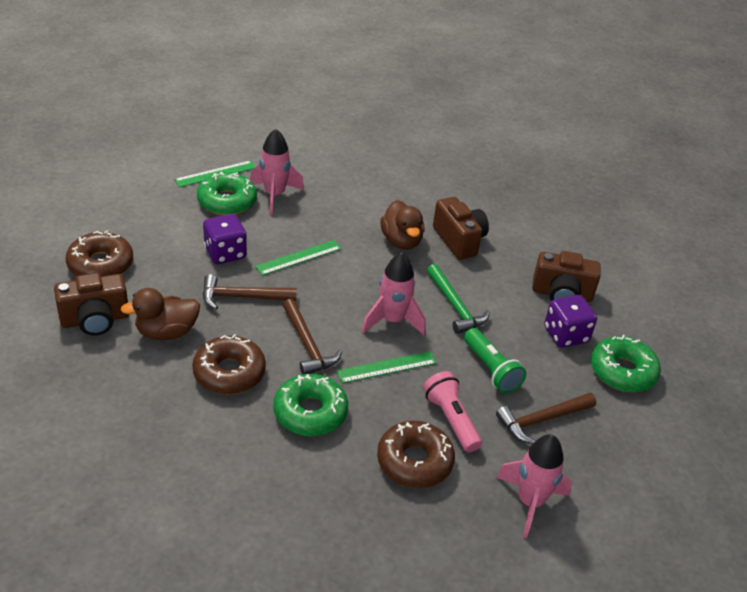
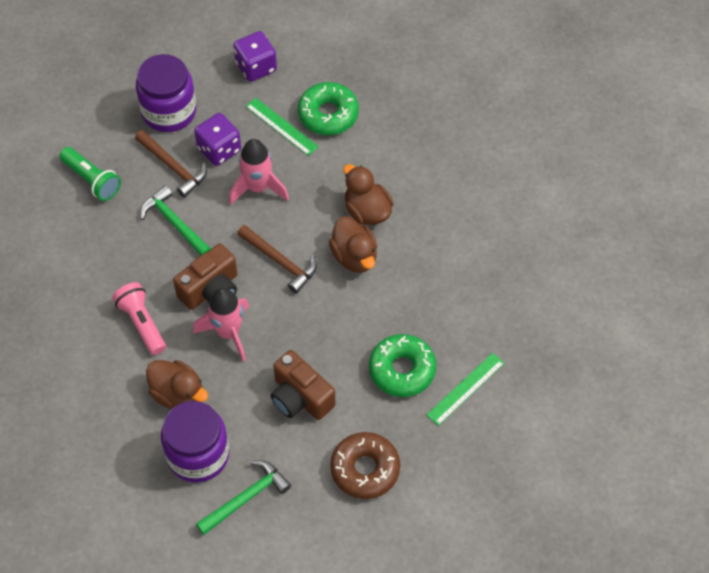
brown camera: [54,273,129,336] [433,197,489,260] [532,251,601,302] = 3 -> [173,244,237,310] [271,350,335,420] = 2
brown donut: [66,230,133,276] [192,334,266,395] [377,421,455,488] = 3 -> [330,432,400,499] = 1
brown duck: [120,288,200,340] [380,200,425,250] = 2 -> [146,360,208,409] [329,216,377,273] [343,164,394,225] = 3
brown hammer: [203,274,297,309] [283,299,342,374] [496,393,596,444] = 3 -> [135,130,207,197] [237,225,317,294] = 2
green donut: [197,172,257,215] [273,374,348,436] [591,335,661,392] = 3 -> [298,82,359,135] [369,334,436,397] = 2
green hammer: [427,264,490,334] = 1 -> [140,185,211,255] [196,460,291,535] = 2
green ruler: [174,160,256,187] [255,240,342,276] [337,351,437,383] = 3 -> [246,98,319,156] [427,353,504,426] = 2
pink rocket: [250,129,304,215] [362,253,426,336] [496,434,572,538] = 3 -> [193,288,249,362] [229,139,289,205] = 2
purple jar: none = 0 -> [136,54,196,132] [161,401,229,483] = 2

